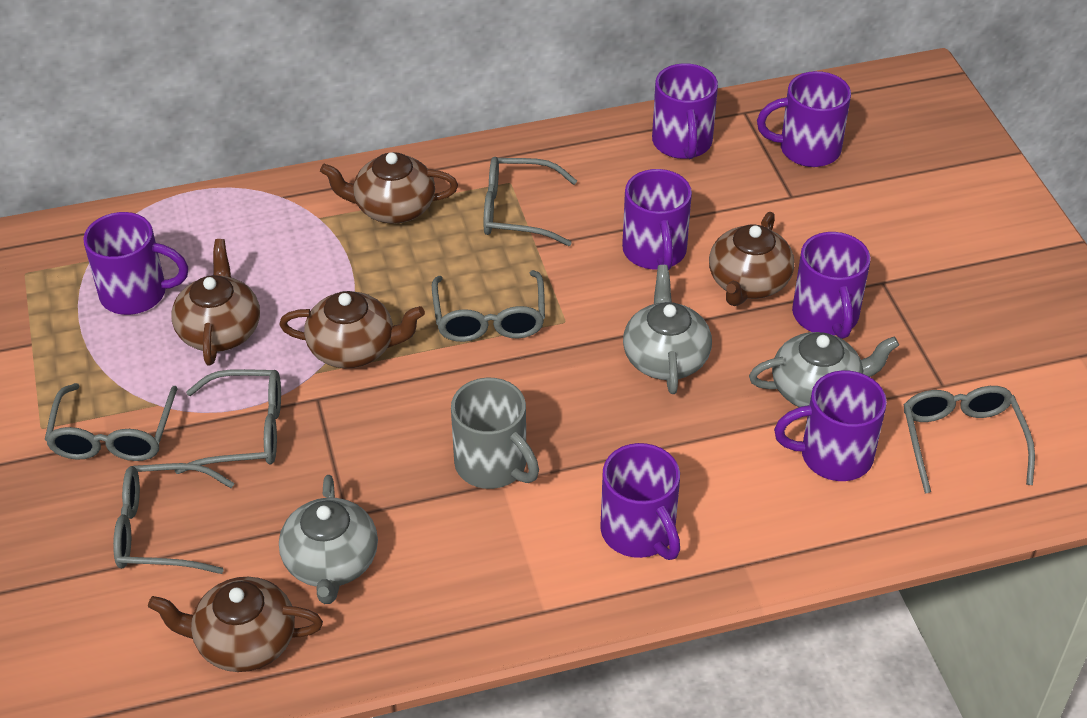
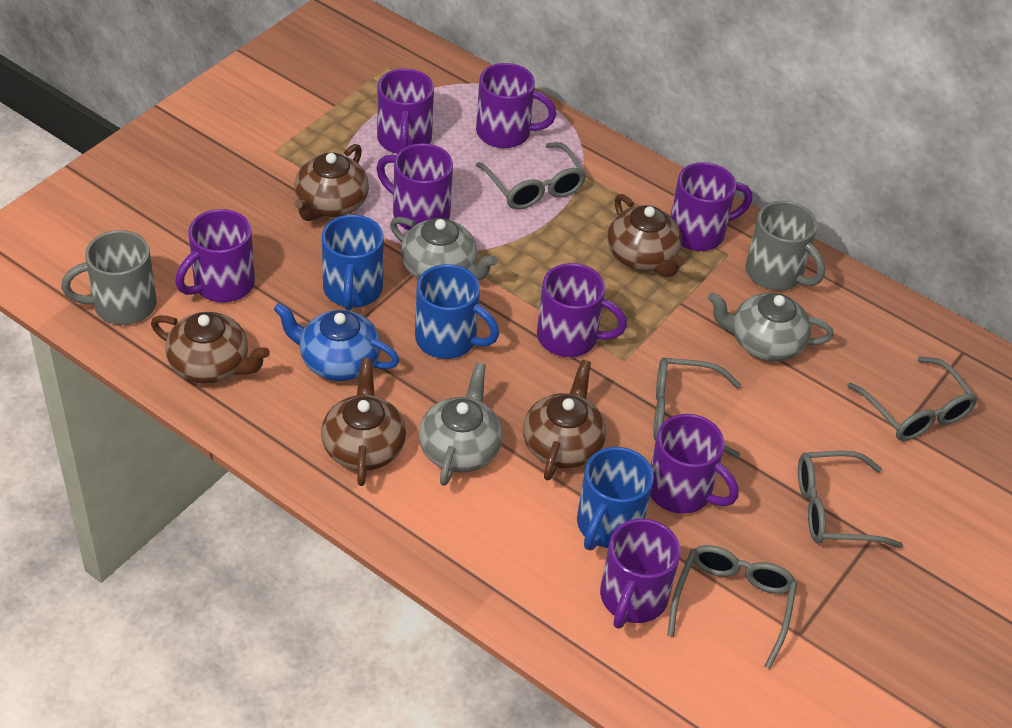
blue mug: none = 0 -> [322,215,384,311] [415,264,499,359] [577,447,654,550] = 3
blue teapot: none = 0 -> [274,303,400,381] = 1
grey glasses: [44,383,178,461] [113,463,234,574] [175,369,281,474] [432,270,545,342] [483,157,577,246] [904,386,1035,493] = 6 -> [476,142,586,210] [653,358,741,457] [667,545,797,669] [798,451,903,548] [847,357,977,441] = 5
grey mug: [451,378,539,489] = 1 -> [61,230,157,325] [745,201,825,291] = 2
purple mug: [83,212,188,315] [600,443,680,560] [622,169,692,270] [652,63,718,159] [757,71,851,167] [774,370,887,481] [792,232,871,339] = 7 -> [175,209,255,302] [376,143,453,230] [377,69,434,154] [476,63,556,148] [537,263,627,357] [600,519,681,629] [650,414,739,514] [671,162,753,251] = 8

